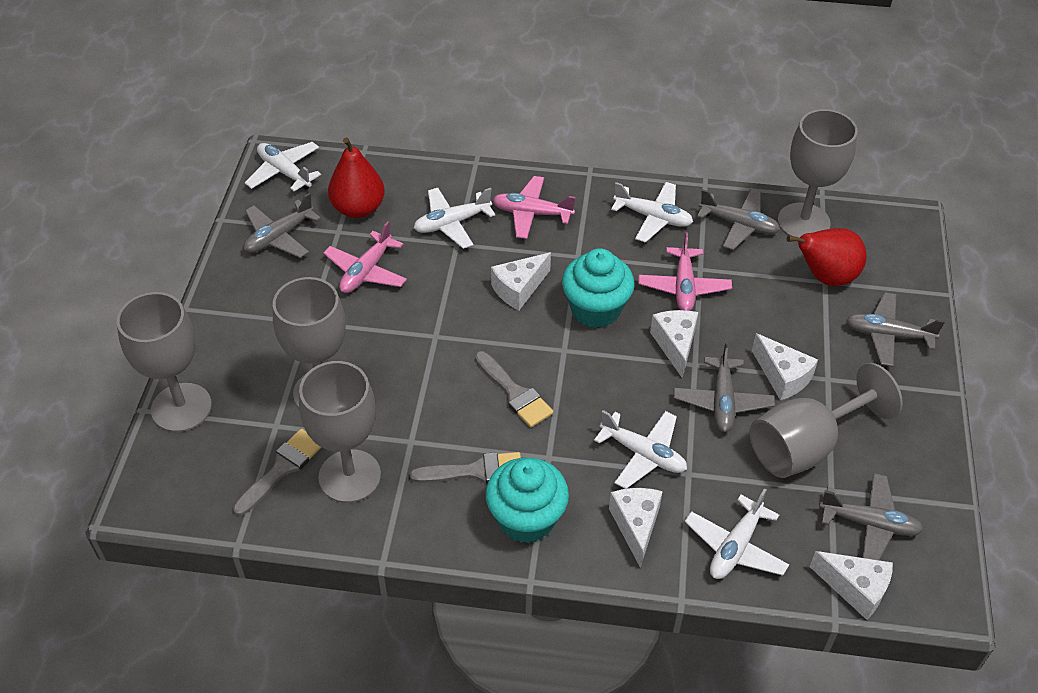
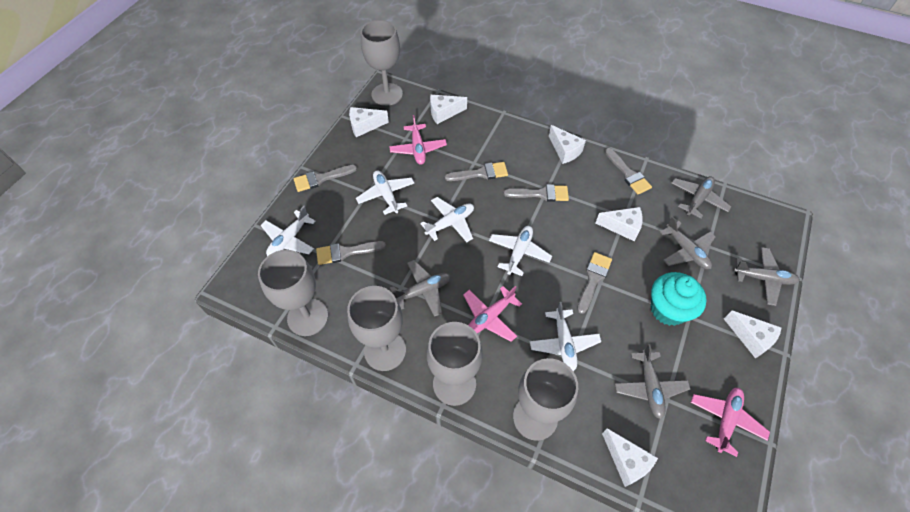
grey brush: [233,429,322,516] [410,452,521,484] [475,351,554,428] = 3 -> [293,165,357,192] [316,241,386,265] [445,162,508,181] [504,184,569,201] [577,252,612,314] [605,148,652,194] = 6
red pear: [328,138,385,218] [787,228,867,286] = 2 -> none = 0
turquoise cupcake: [486,457,569,543] [562,248,635,328] = 2 -> [651,272,707,326] = 1
white cheese: [491,252,551,310] [609,488,663,568] [650,310,698,378] [752,333,818,401] [810,551,893,620] = 5 -> [349,107,389,137] [430,95,467,124] [549,125,586,164] [595,207,643,242] [602,428,658,487] [724,311,782,359] = 6

